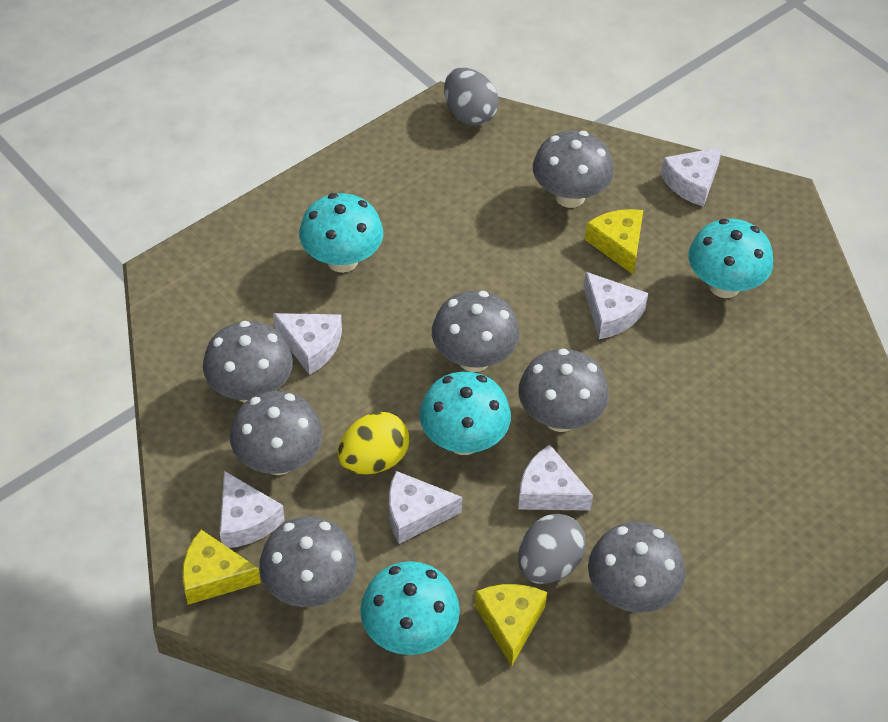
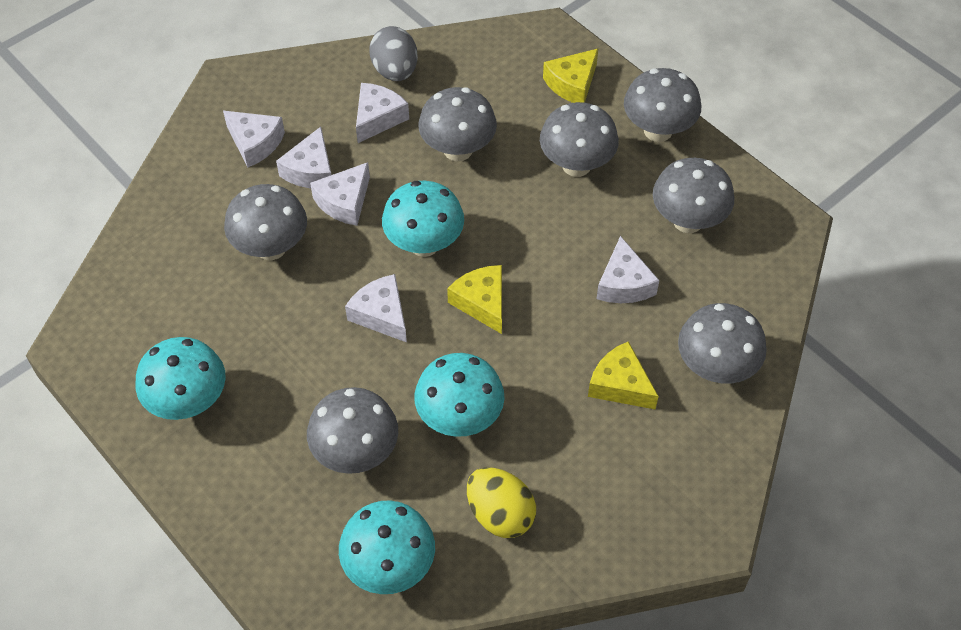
grey egg: [444,68,499,126] [518,514,586,584] = 2 -> [369,26,418,81] = 1

